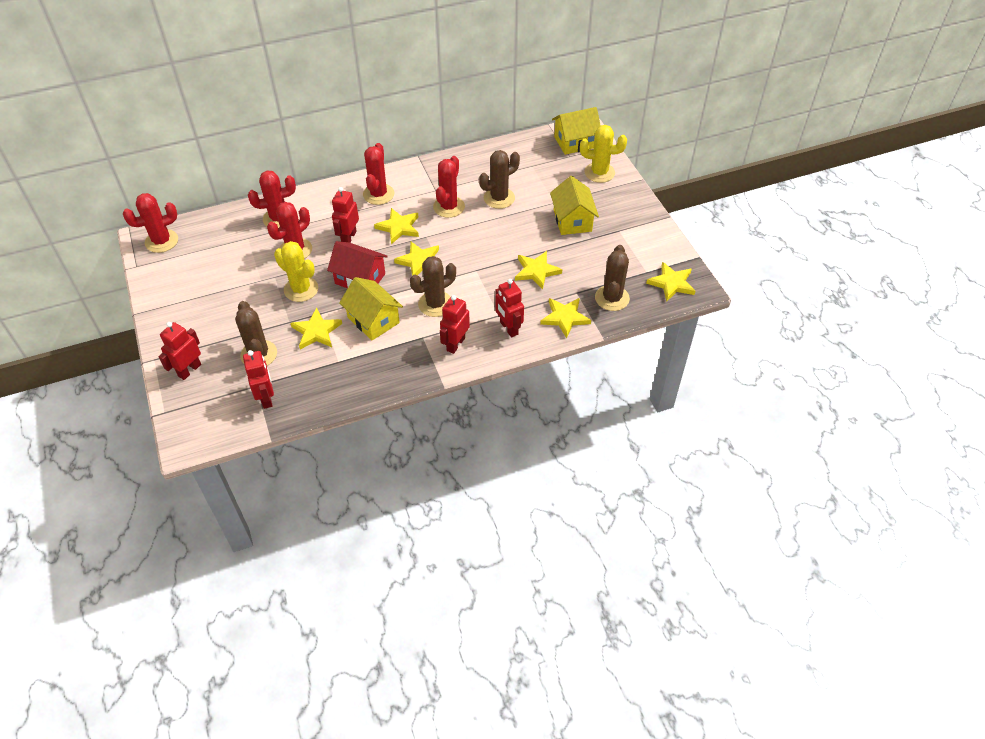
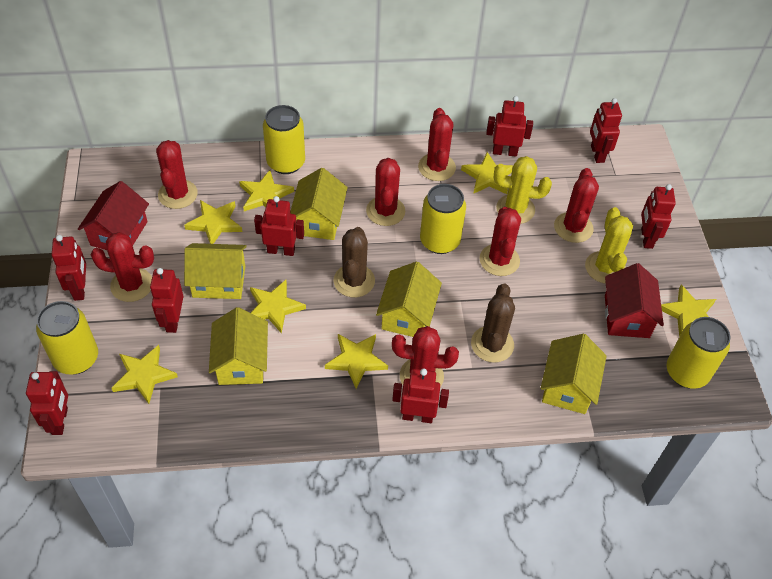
brown cactus: [235,301,277,366] [410,256,456,317] [479,150,520,209] [595,245,630,311] = 4 -> [334,227,375,297] [471,283,515,363] = 2
red cactus: [123,193,178,253] [248,171,296,228] [267,202,312,259] [363,143,394,205] [433,156,465,218] = 5 -> [91,232,154,302] [156,140,198,209] [366,158,405,226] [392,326,459,387] [418,108,456,181] [479,207,521,276] [554,168,599,243] = 7
red house: [327,241,388,288] = 1 -> [78,181,149,250] [605,263,664,338] = 2
red robot: [158,322,201,380] [243,350,274,409] [332,187,359,242] [440,295,470,354] [495,279,524,337] = 5 -> [26,371,68,435] [52,235,86,301] [150,268,184,333] [254,196,304,256] [392,369,449,423] [486,96,533,157] [590,98,622,163] [641,184,676,249] = 8
yellow can: none = 0 -> [36,301,98,374] [263,105,305,174] [420,184,466,254] [666,317,730,389] = 4
yellow house: [339,277,403,340] [550,176,599,235] [552,107,601,155] = 3 -> [184,243,247,299] [209,307,268,385] [290,168,348,240] [376,261,442,337] [540,334,607,414] = 5
yellow star: [291,308,342,350] [374,208,419,244] [394,242,439,276] [515,251,562,290] [540,298,591,338] [646,262,695,302] = 6 -> [111,345,178,404] [184,200,242,244] [239,170,294,211] [250,280,306,334] [325,334,388,389] [461,152,513,194] [661,285,716,337] = 7

